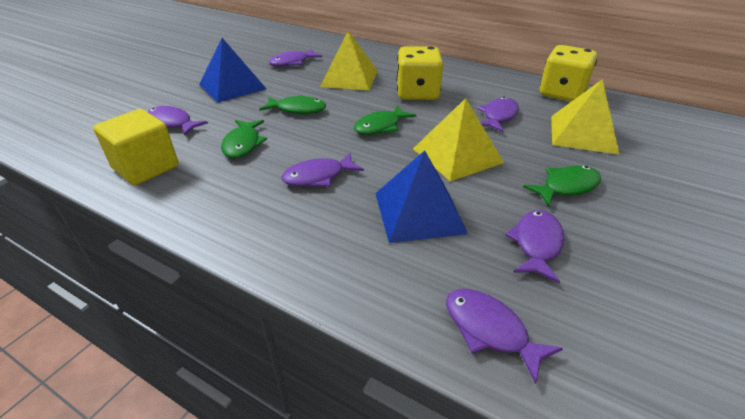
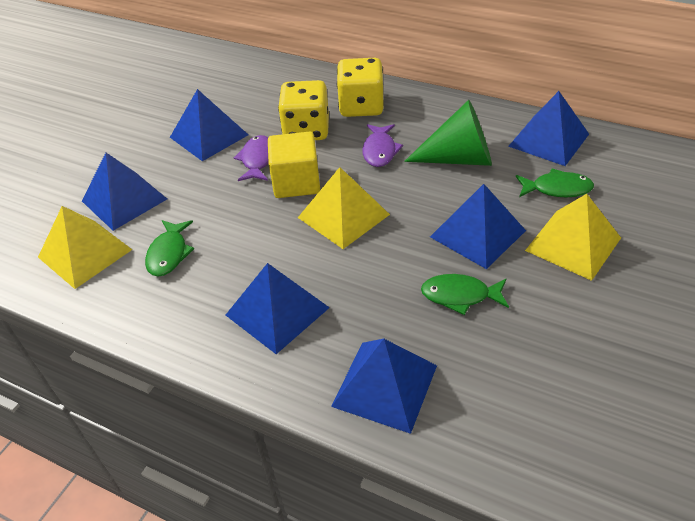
blue pyramid: [199,38,266,103] [375,150,468,243] = 2 -> [82,153,167,231] [170,89,248,161] [226,263,330,354] [331,339,437,434] [430,184,526,269] [508,91,589,166] = 6
green cone: none = 0 -> [404,100,492,166] = 1
green fish: [221,120,267,158] [259,95,326,114] [354,105,417,135] [523,166,601,206] = 4 -> [145,220,194,277] [421,274,509,315] [516,168,594,197] = 3
purple fish: [148,106,208,136] [269,49,322,66] [282,153,364,187] [446,289,563,384] [478,97,519,132] [505,210,564,283] = 6 -> [234,135,269,181] [362,124,403,167] = 2

